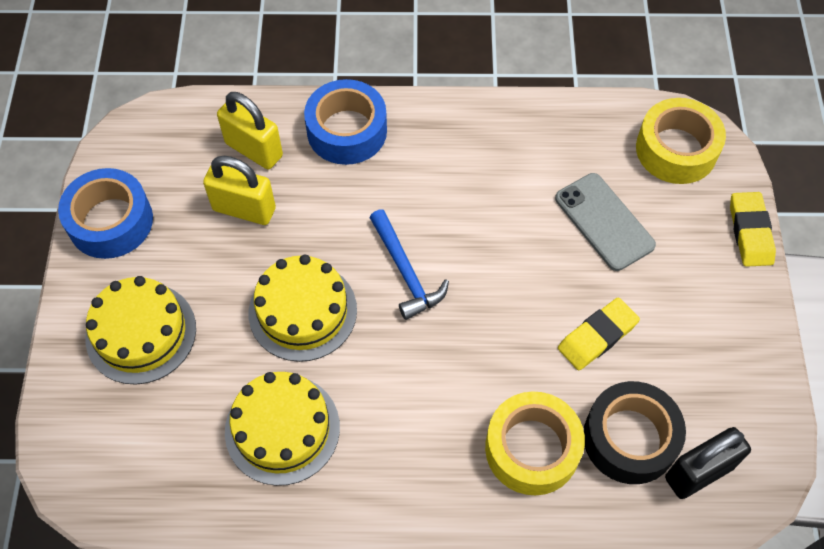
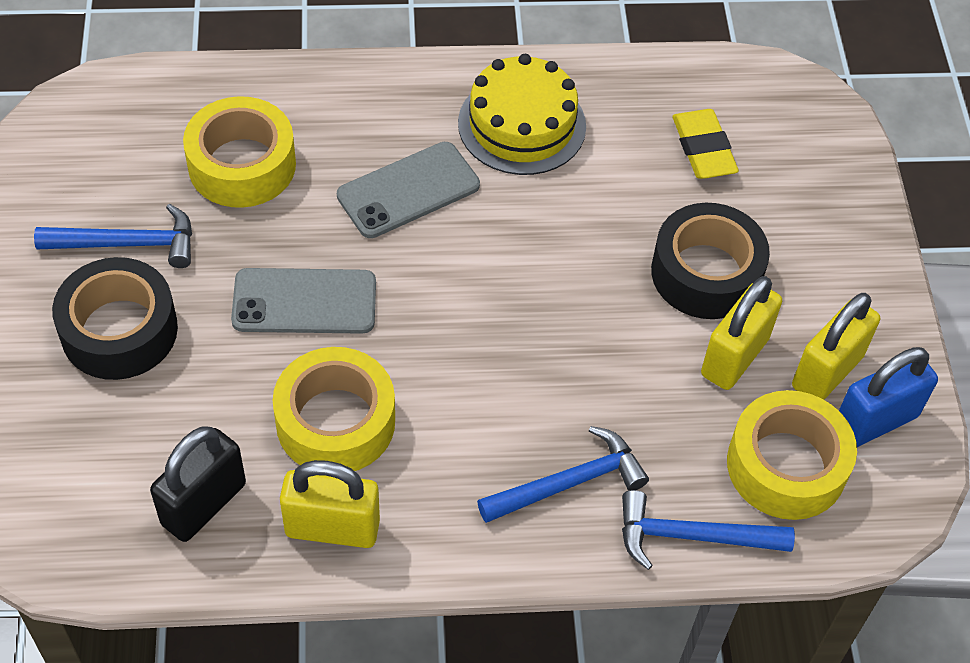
black tape: [584,381,686,484] = 1 -> [52,257,178,380] [651,203,770,319] = 2
blue hammer: [370,209,449,320] = 1 -> [34,204,192,268] [477,426,649,523] [622,490,795,570] = 3
blue padlock: none = 0 -> [839,347,938,447] = 1
blue tape: [58,168,153,259] [304,79,387,165] = 2 -> none = 0
grey phone: [555,173,656,271] = 1 -> [231,268,376,334] [337,142,480,238] = 2
yellow cake: [86,276,196,385] [225,372,340,486] [249,255,357,362] = 3 -> [458,54,586,175] = 1
yellow eraser: [558,297,640,370] [730,192,776,267] = 2 -> [672,109,739,179] = 1
yellow padlock: [203,156,276,225] [217,92,283,169] = 2 -> [280,460,380,548] [701,276,782,390] [792,293,880,400] = 3
yellow tape: [485,391,585,495] [636,98,726,184] = 2 -> [183,96,296,208] [273,347,395,471] [727,390,857,520] = 3

